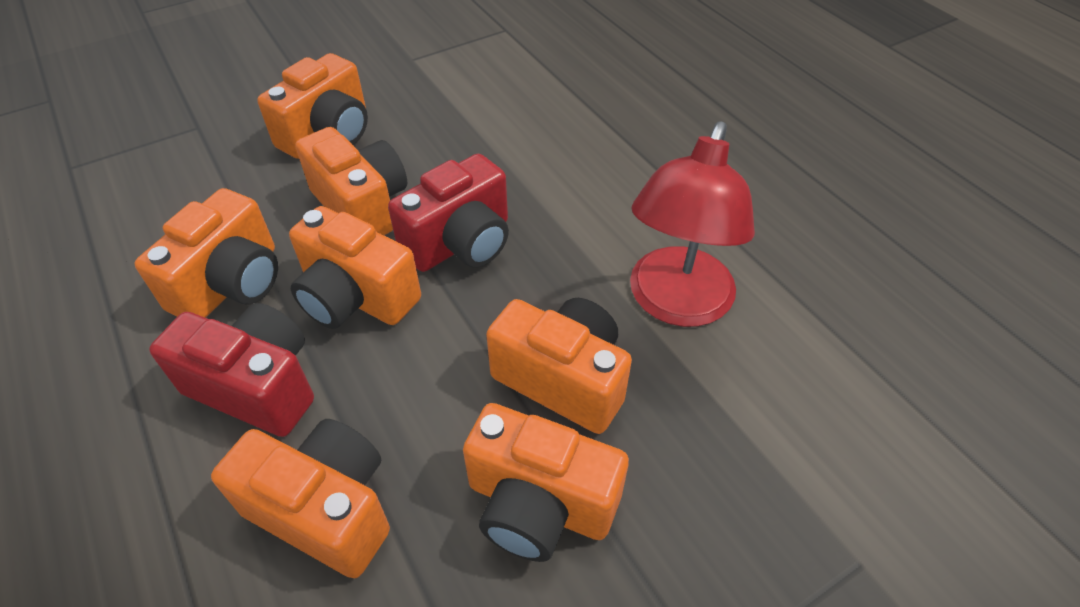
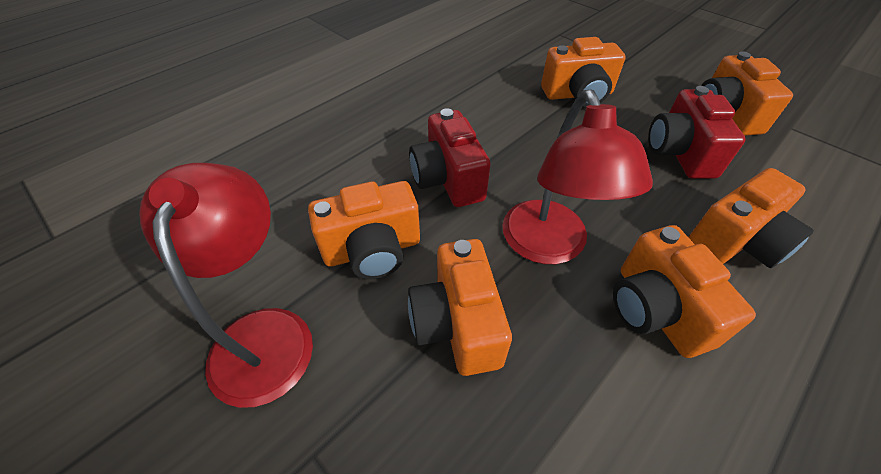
orange camera: [134,188,278,318] [211,419,390,578] [257,53,368,159] [289,206,421,329] [295,127,407,235] [463,403,629,562] [486,298,632,434] = 7 -> [308,181,420,279] [408,239,512,376] [541,37,626,107] [613,225,756,358] [689,168,814,268] [701,51,793,136] = 6
red lamp: [630,121,755,327] = 1 -> [139,163,313,408] [502,90,653,264] = 2

